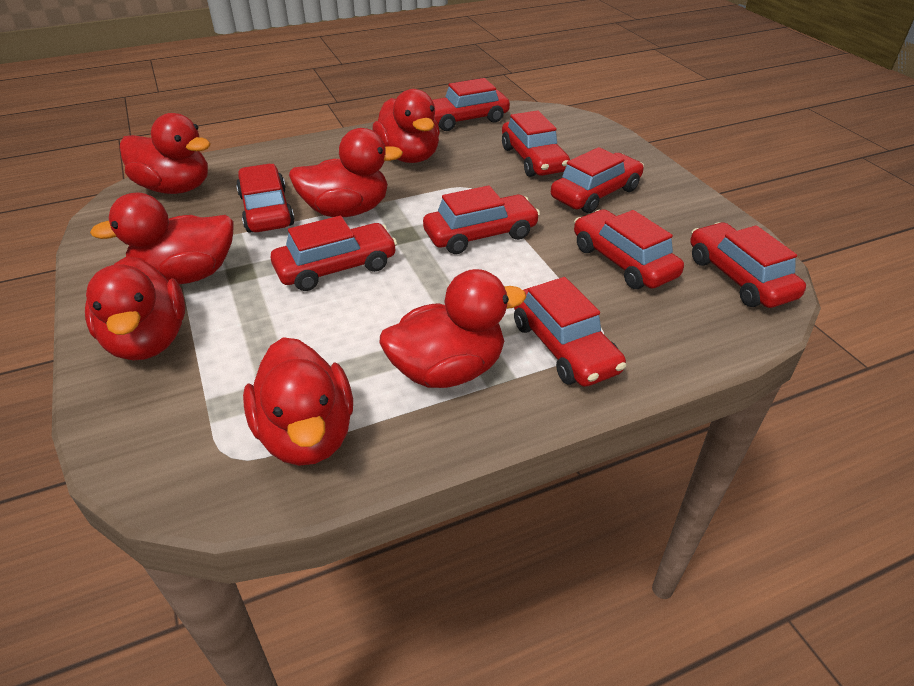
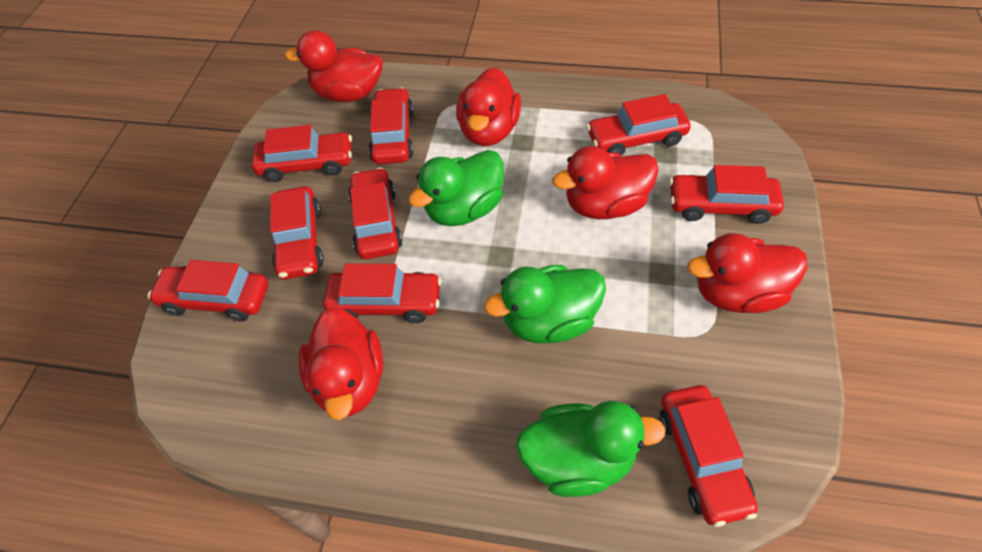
green duck: none = 0 -> [408,150,504,226] [484,265,606,343] [516,401,666,497] = 3
red duck: [85,256,185,361] [90,192,234,284] [120,113,210,194] [243,337,353,466] [289,128,403,217] [372,89,440,163] [380,269,526,388] = 7 -> [284,30,383,102] [299,307,383,420] [456,67,521,146] [552,146,659,219] [687,233,807,313] = 5

